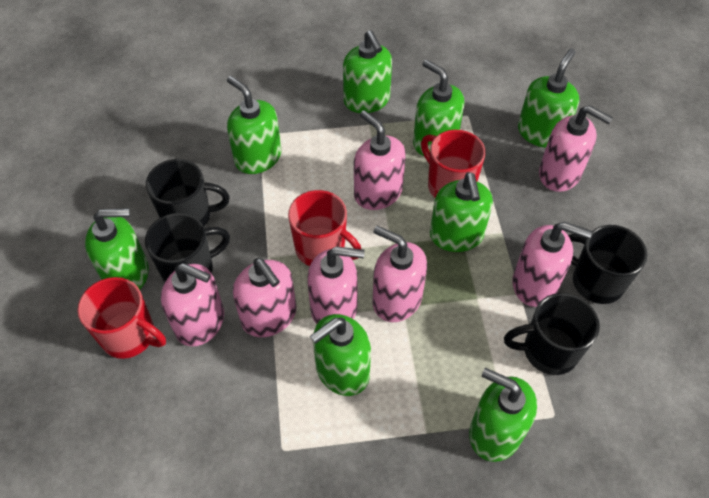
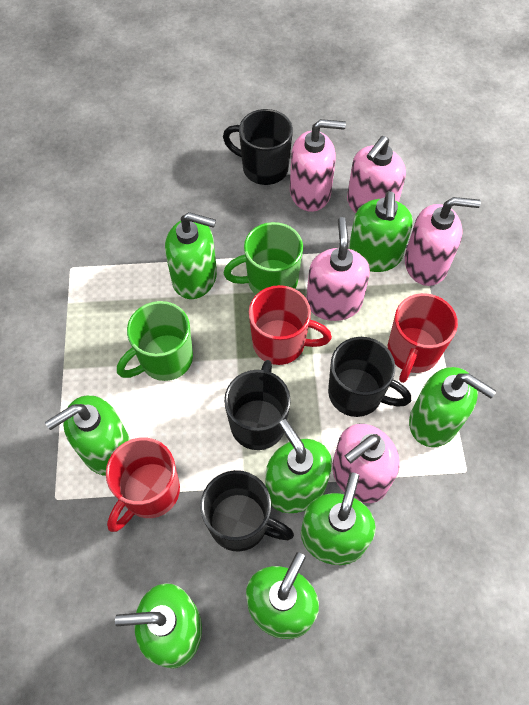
green mug: none = 0 -> [117,301,193,381] [224,222,303,295] = 2
pink soap dispenser: [161,263,224,346] [233,258,296,337] [307,247,365,324] [354,110,406,210] [372,226,427,322] [512,222,592,307] [539,105,613,192] = 7 -> [290,119,346,212] [306,217,370,321] [332,424,400,503] [347,136,406,213] [405,197,481,286] = 5

